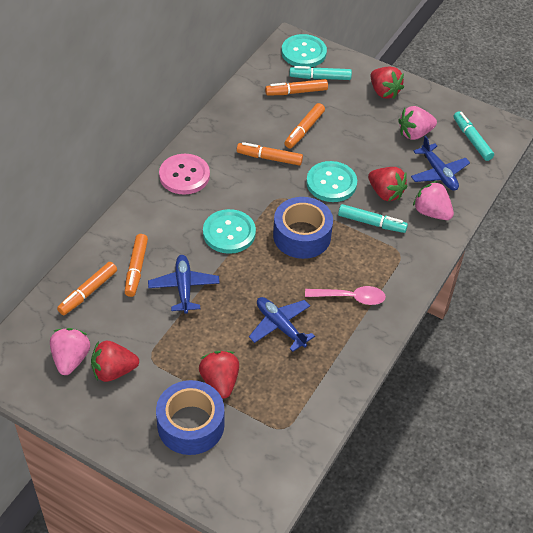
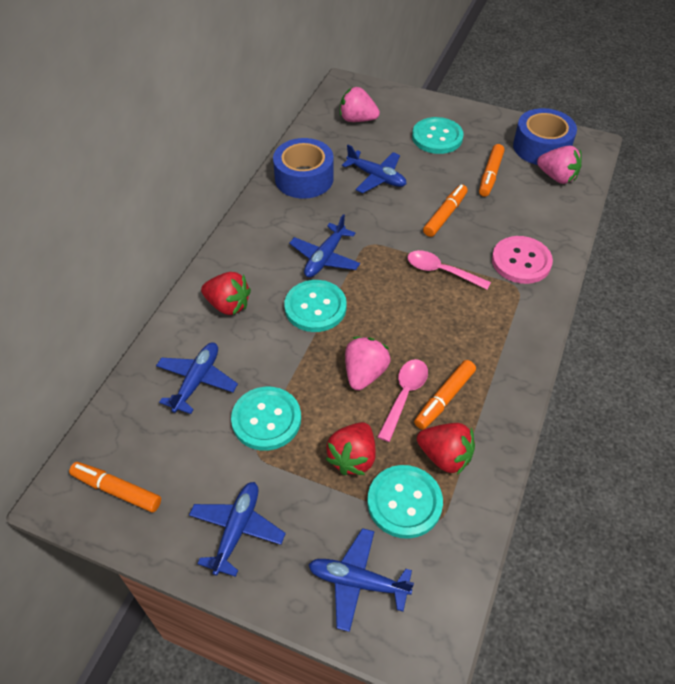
blue plane: [148,255,220,314] [249,297,315,352] [411,136,470,191] = 3 -> [156,343,238,414] [189,482,286,577] [289,214,360,277] [308,528,414,632] [342,145,407,193] = 5
orange marker: [57,262,117,315] [125,234,148,297] [237,142,303,166] [265,79,328,96] [284,103,325,148] = 5 -> [69,462,161,512] [414,360,476,430] [423,185,468,237] [479,144,505,197] = 4
pink spoon: [305,286,386,305] = 1 -> [378,359,428,442] [407,250,491,290] = 2
red strawberry: [91,341,139,382] [199,351,239,399] [368,167,407,201] [371,67,404,99] = 4 -> [201,272,251,315] [326,422,375,475] [417,423,475,475] = 3
turquoise button: [203,209,256,254] [281,34,327,67] [306,161,357,202] = 3 -> [231,387,301,451] [284,280,347,332] [367,465,443,539] [412,117,464,154] = 4
turquoise marker: [289,66,352,80] [338,204,408,233] [453,111,494,161] = 3 -> none = 0

